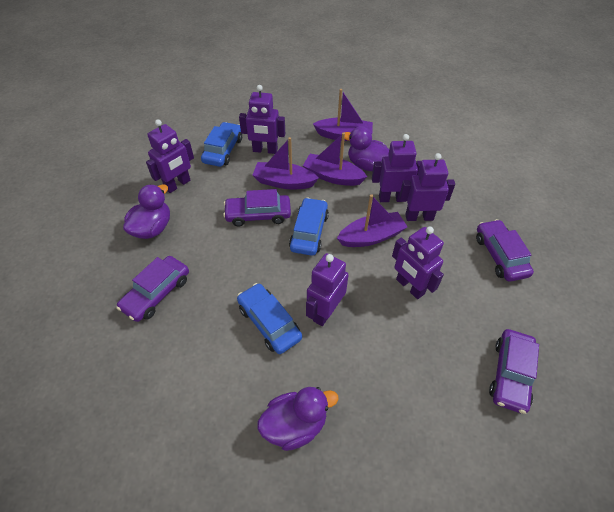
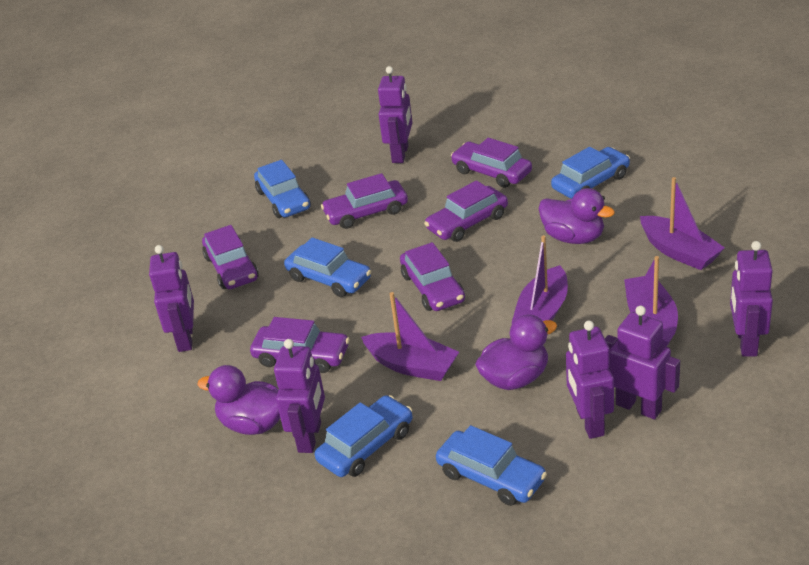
blue car: [201,122,242,167] [237,283,302,354] [289,198,329,256] = 3 -> [254,160,311,218] [284,237,371,297] [315,395,413,477] [436,425,547,506] [551,147,630,199] = 5
purple car: [116,256,189,322] [223,189,291,226] [476,219,534,282] [489,329,539,414] = 4 -> [202,225,259,289] [250,317,350,373] [321,173,408,229] [400,242,465,311] [424,180,508,242] [451,138,532,188] = 6

